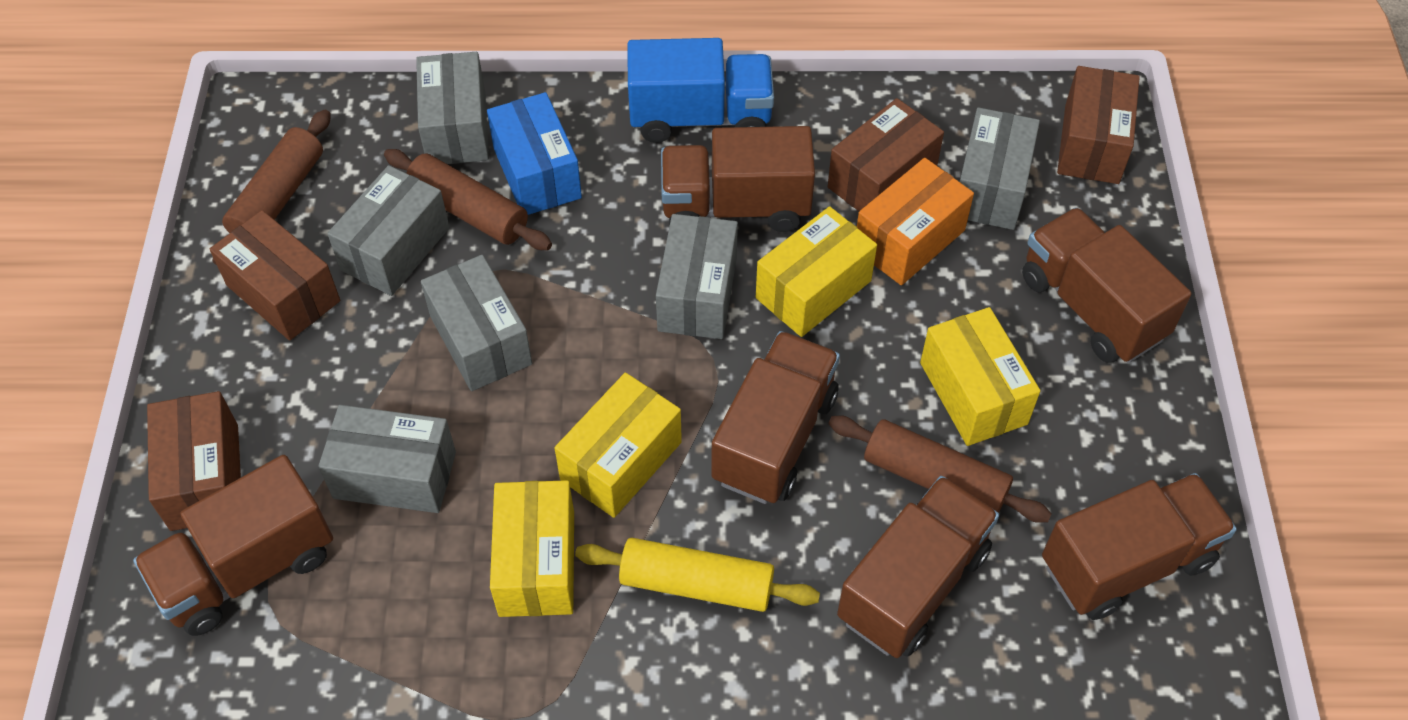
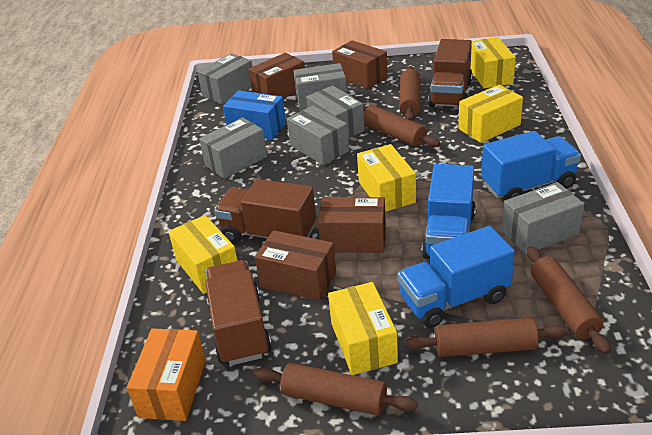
blue truck: [627,38,774,143] = 1 -> [398,226,515,328] [422,164,476,259] [481,131,581,200] = 3
brown rolling pin: [212,110,331,265] [384,149,552,250] [829,416,1052,523] = 3 -> [254,363,418,415] [364,105,440,147] [399,66,421,121] [404,318,568,357] [527,246,611,354] = 5
brown truck: [133,455,333,636] [661,126,815,232] [711,331,840,504] [837,476,999,658] [1022,207,1191,363] [1042,473,1237,620] = 6 -> [205,260,271,365] [214,179,316,243] [428,39,472,107] = 3
yellow box: [490,480,574,617] [555,373,682,518] [756,206,877,337] [920,307,1040,446] = 4 -> [168,215,238,294] [328,282,398,375] [357,144,416,212] [458,85,523,143] [470,37,516,89] = 5
yellow rolling pin: [575,538,820,612] = 1 -> none = 0

